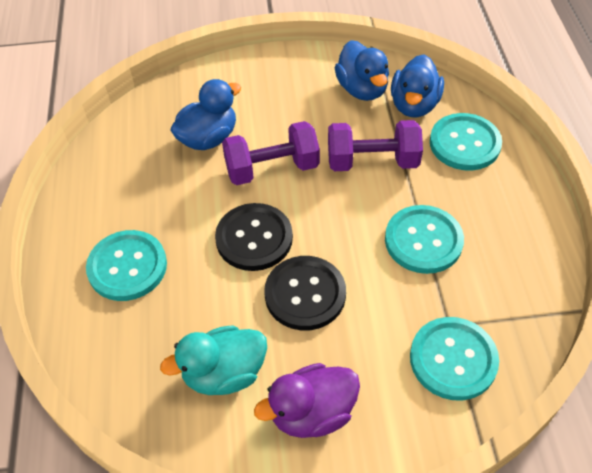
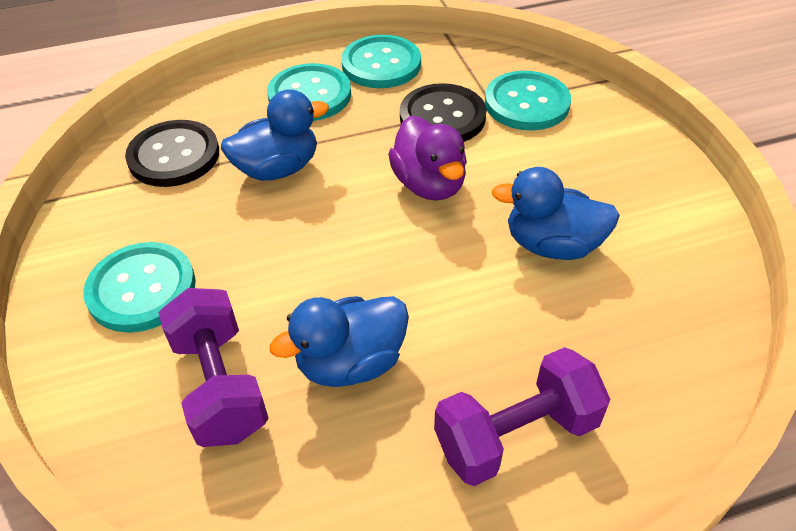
turquoise duck: [160,325,267,395] = 1 -> none = 0

